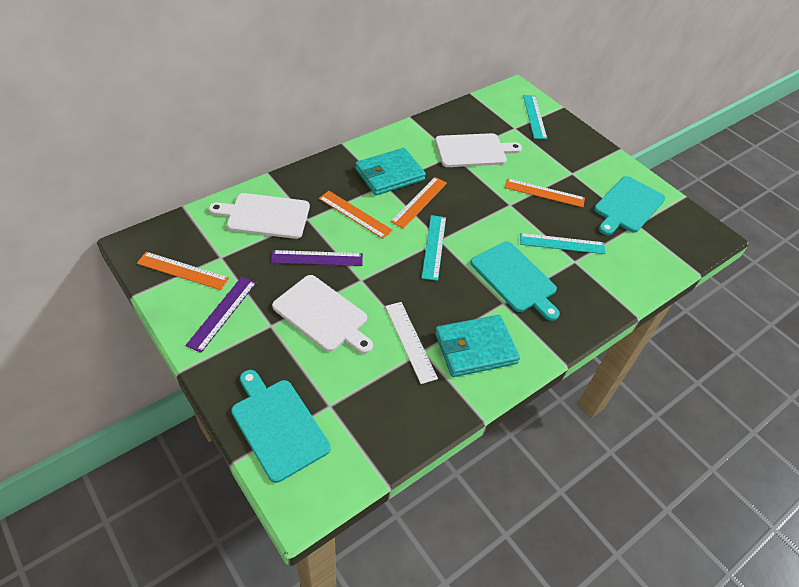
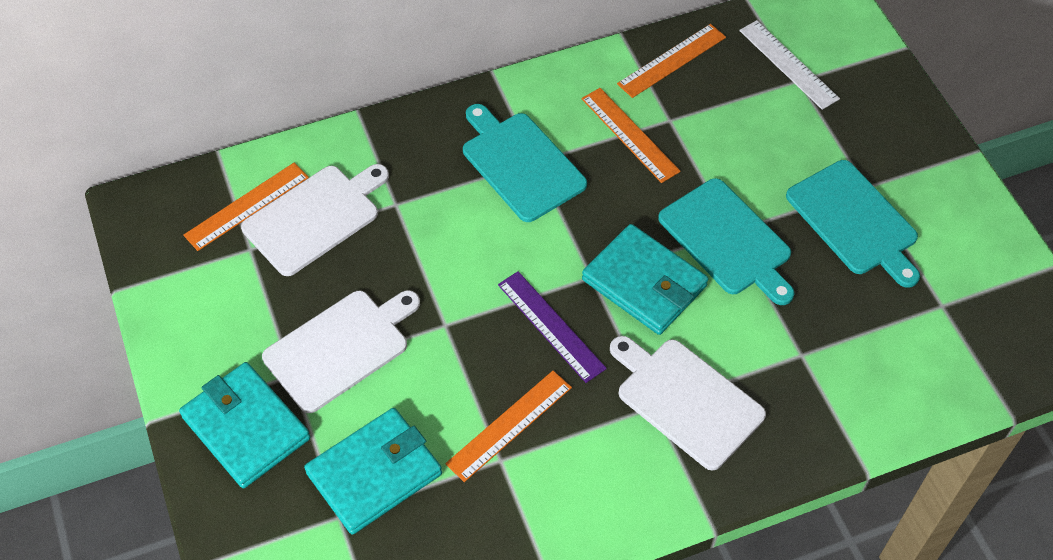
purple ruler: [185,277,256,353] [271,250,363,266] = 2 -> [498,271,607,383] = 1
turquoise ruler: [422,215,446,281] [520,233,606,254] [523,95,547,139] = 3 -> none = 0
turquoise wallet: [355,148,426,195] [435,315,520,377] = 2 -> [179,362,310,488] [304,408,442,535] [582,224,709,335] = 3

